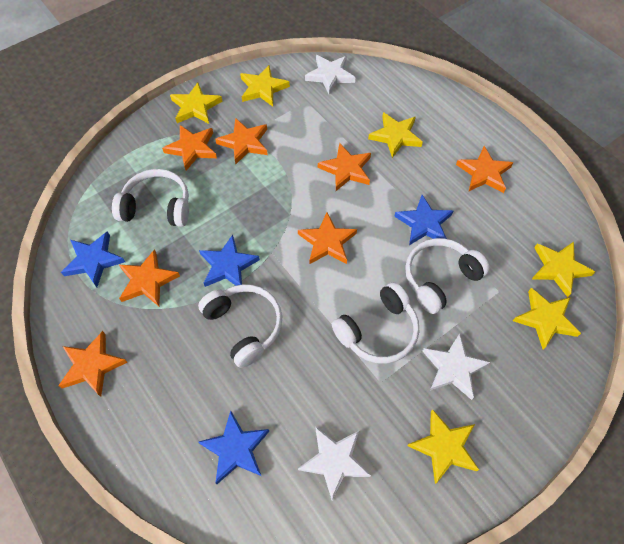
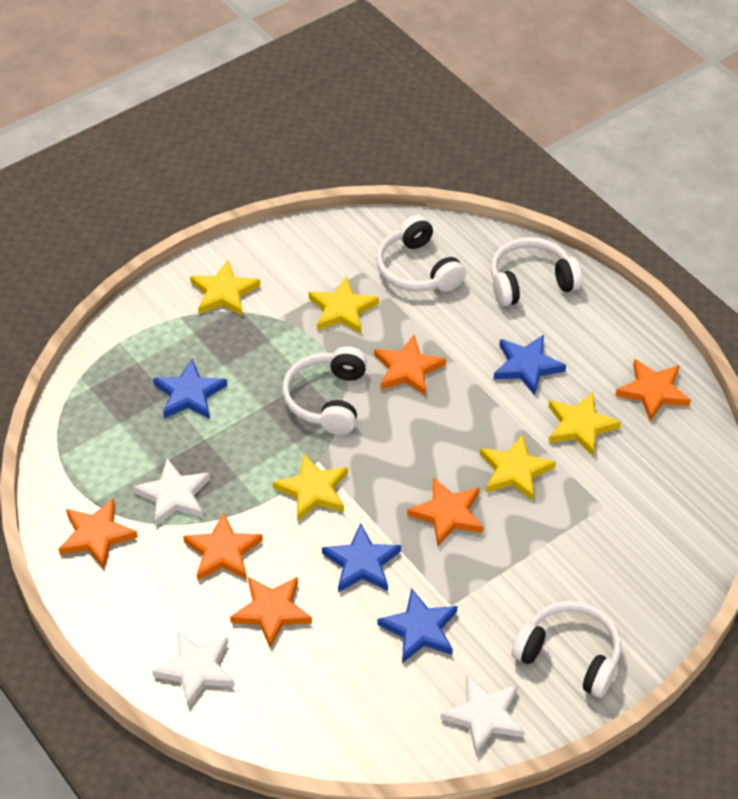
orange star: [58,331,128,397] [119,249,180,306] [162,125,217,171] [215,118,268,165] [298,213,357,264] [318,143,371,191] [456,146,514,193] = 7 -> [59,498,138,569] [183,512,263,581] [230,577,312,648] [374,335,446,396] [407,477,483,546] [615,359,691,421] = 6
yellow star: [170,82,222,124] [240,65,290,107] [368,112,423,158] [407,409,479,484] [513,288,581,349] [532,242,595,297] = 6 -> [190,260,260,316] [273,454,348,521] [309,276,379,334] [480,434,556,501] [549,392,621,456] = 5

